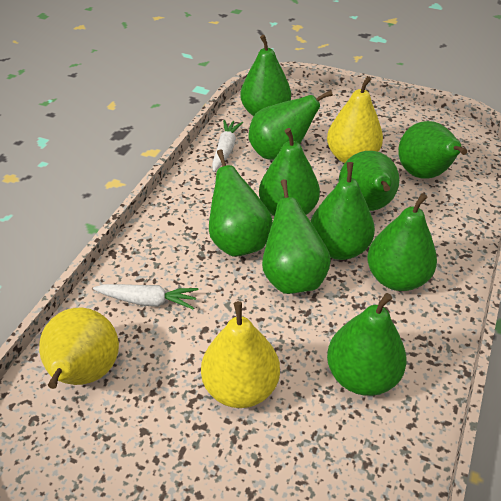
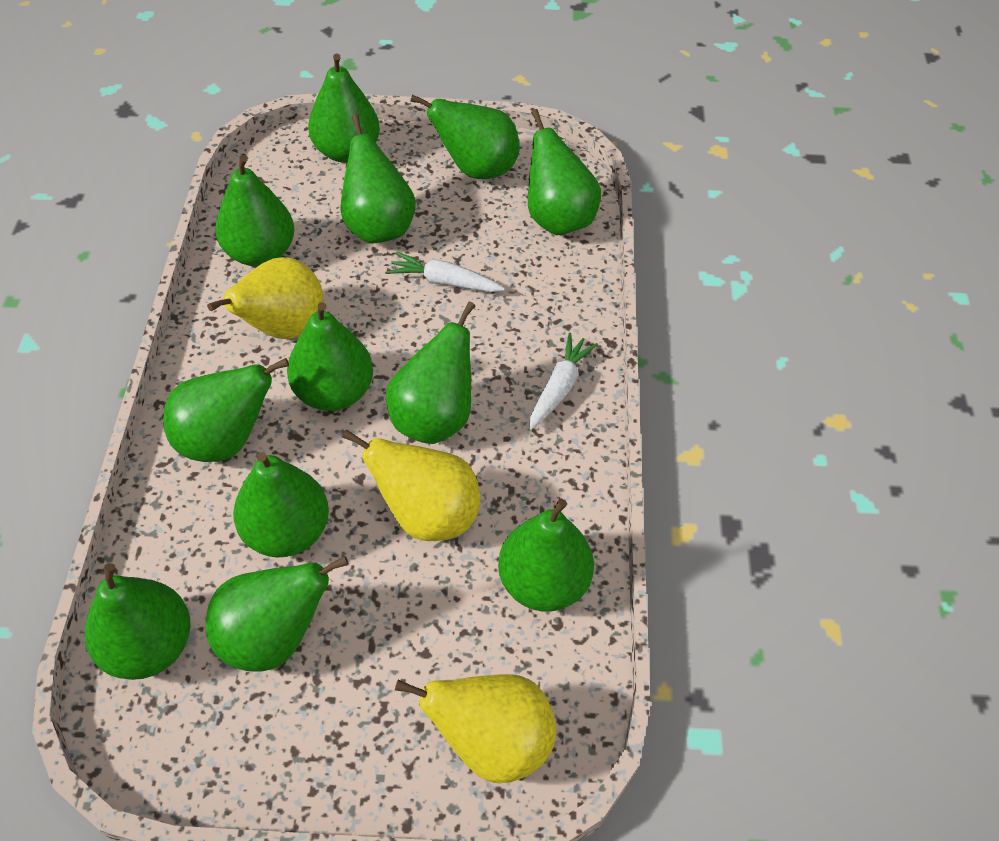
green pear: [209,150,273,257] [240,35,291,116] [249,91,333,160] [259,128,320,216] [262,179,331,294] [311,162,375,260] [327,293,407,396] [339,151,399,211] [367,193,437,291] [398,121,467,179] = 10 -> [85,563,191,680] [163,358,289,462] [206,556,349,672] [215,155,294,267] [233,452,329,557] [287,302,373,411] [308,54,380,163] [340,114,416,243] [386,301,475,444] [410,95,520,179] [498,499,594,612] [528,109,601,235] = 12

